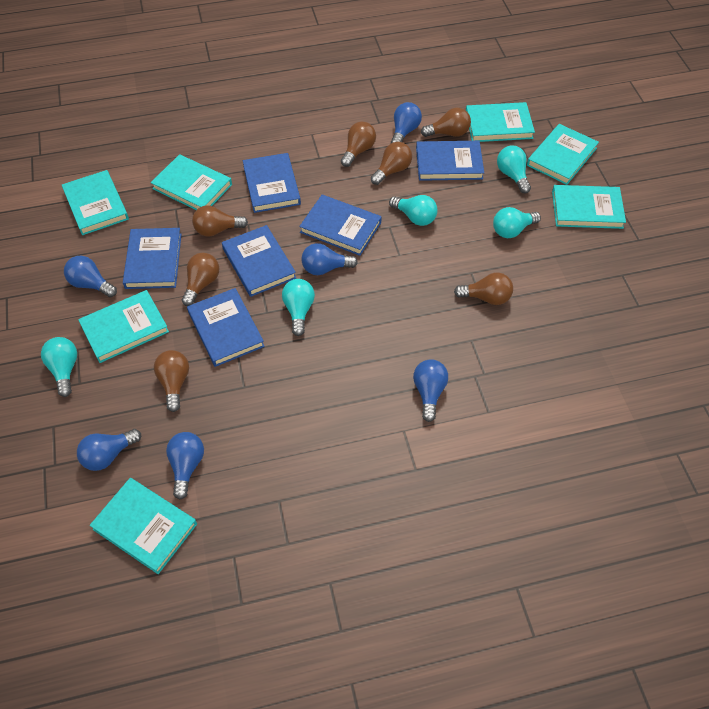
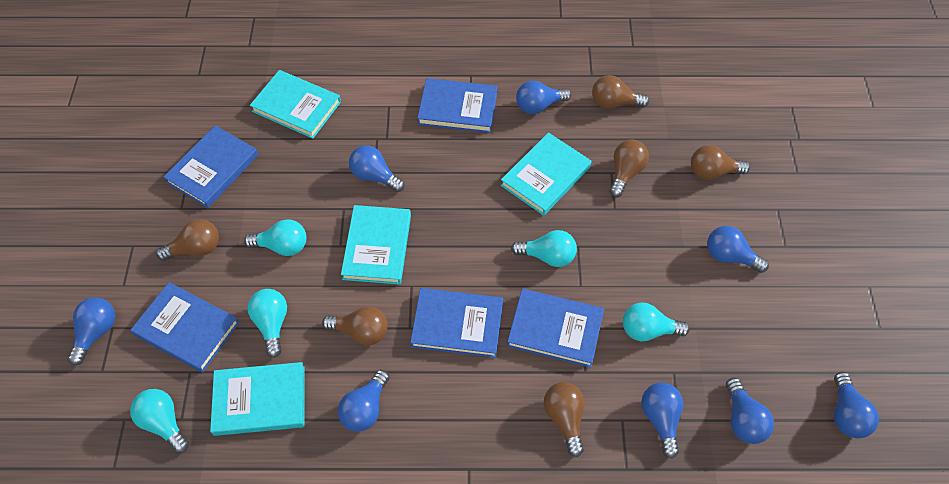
blue book: [123,228,182,289] [187,288,265,367] [222,225,296,297] [243,153,301,213] [299,195,382,256] [416,141,484,181] = 6 -> [130,282,239,373] [164,125,258,208] [410,288,503,358] [417,78,498,133] [507,289,604,368] = 5
blue light bulb: [64,256,117,297] [77,429,141,471] [166,432,204,500] [301,243,358,275] [391,102,422,143] [413,359,448,422] = 6 -> [68,297,115,366] [338,370,390,432] [349,146,405,192] [516,81,571,114] [641,383,683,459] [707,226,769,273] [726,378,774,444] [834,372,879,438] = 8
brown light bulb: [154,350,189,412] [182,253,219,306] [192,206,248,237] [341,122,376,167] [371,142,412,185] [421,108,471,137] [454,272,513,305] = 7 -> [156,219,219,261] [322,306,388,346] [544,382,585,457] [592,75,649,109] [609,139,649,197] [691,145,750,180] = 6
turquoise book: [62,170,129,235] [78,290,169,363] [90,478,197,574] [151,154,232,210] [466,102,535,142] [527,124,599,185] [552,185,626,229] = 7 -> [210,362,305,436] [250,70,341,139] [341,205,411,285] [501,132,592,216] = 4

